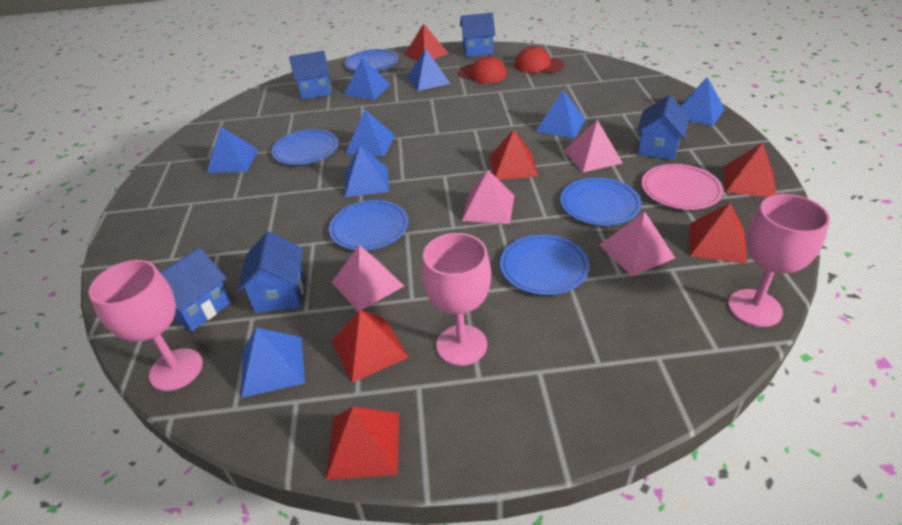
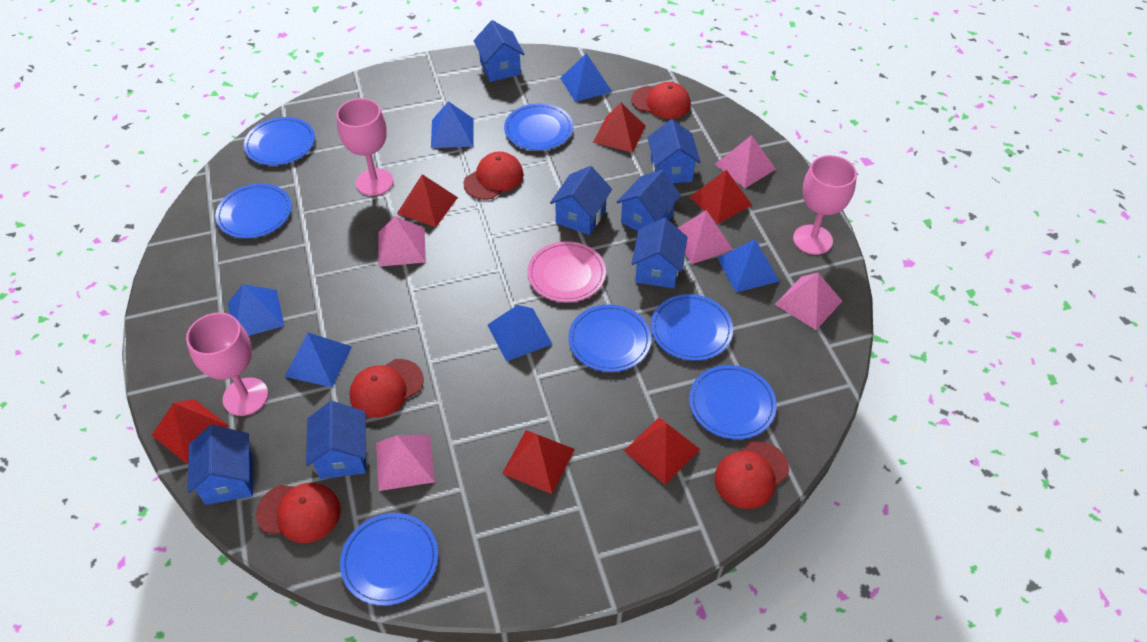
blue house: [160,247,231,331] [238,231,304,313] [289,51,331,100] [460,13,495,57] [637,95,689,160] = 5 -> [187,425,253,505] [306,401,366,479] [474,20,525,82] [550,166,612,235] [617,170,681,231] [631,218,688,288] [647,119,701,183] = 7
blue plate: [271,129,338,165] [329,200,409,251] [345,49,398,71] [500,235,589,295] [560,178,641,226] = 5 -> [215,184,292,238] [244,117,315,165] [340,513,438,606] [504,103,573,150] [568,304,651,372] [651,294,733,361] [689,365,777,439] = 7
blue pyramid: [207,126,258,173] [241,327,305,398] [344,58,390,100] [345,146,389,197] [346,110,395,156] [407,48,450,91] [535,90,585,139] [681,77,725,126] = 8 -> [228,284,284,336] [285,333,352,387] [431,101,474,148] [488,305,552,362] [560,53,612,102] [718,239,780,292] = 6
pink pyramid: [332,245,404,311] [462,170,515,224] [564,120,623,172] [600,211,675,276] = 4 -> [376,435,435,491] [378,216,426,267] [678,210,733,264] [715,135,776,188] [775,273,842,330] = 5
red cap: [458,56,507,84] [514,46,564,73] = 2 -> [256,483,341,543] [349,359,424,418] [464,151,524,200] [631,82,691,119] [714,441,789,509] = 5

